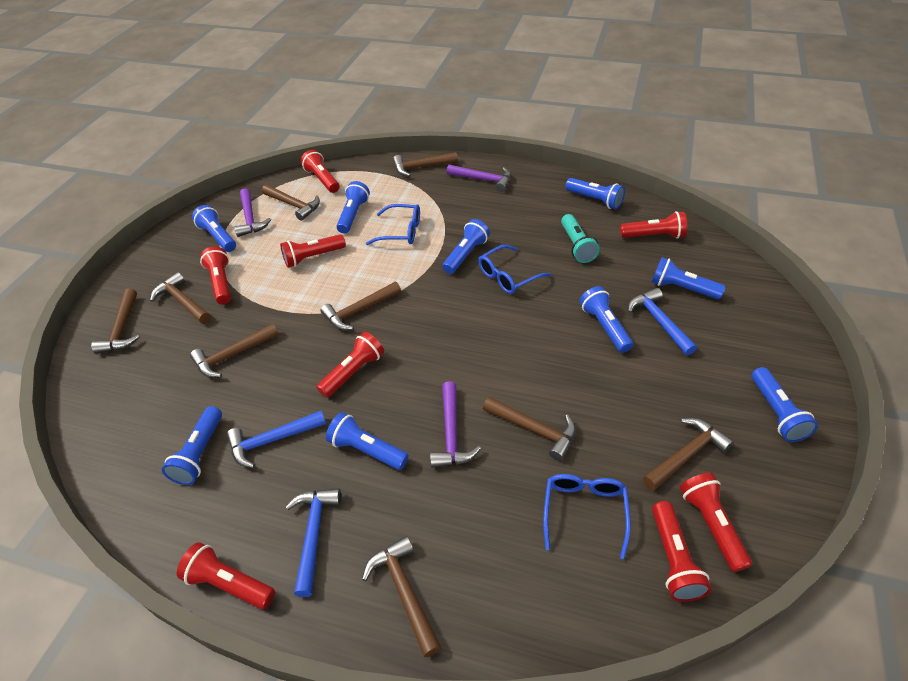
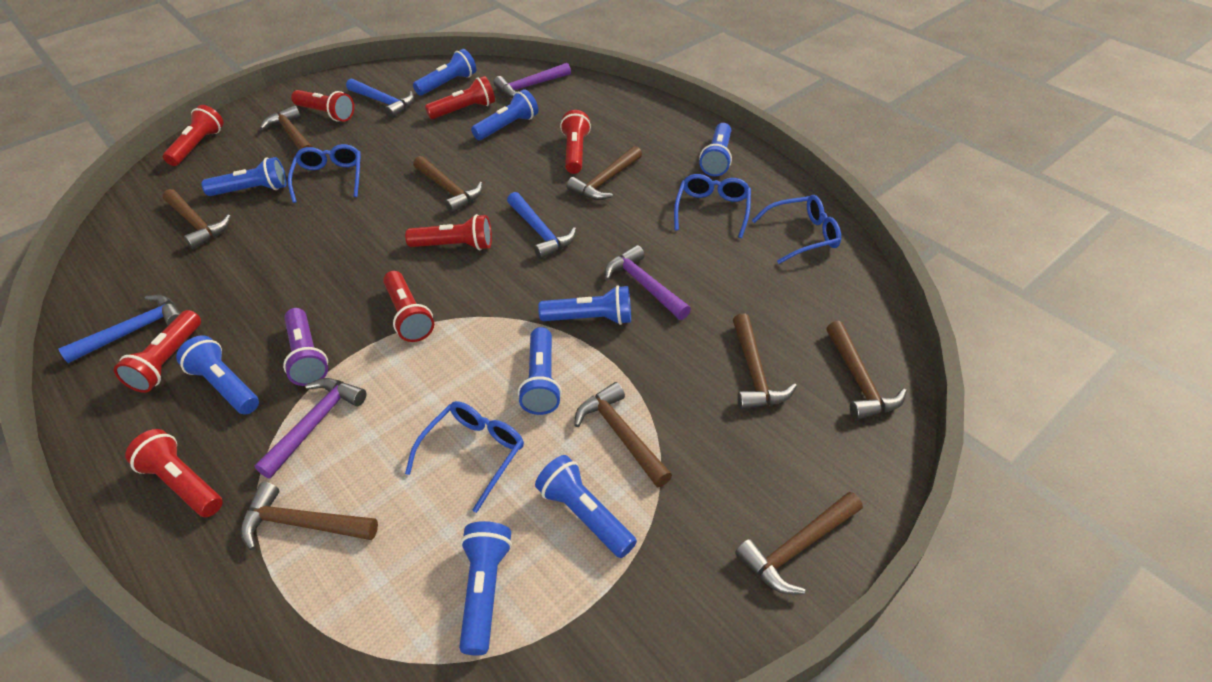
blue glasses: [366,204,420,245] [478,245,551,294] [543,474,631,559] = 3 -> [288,144,361,203] [405,401,524,513] [674,174,751,238] [752,195,841,264] = 4
purple flashlight: none = 0 -> [283,308,328,386] = 1
turquoise flashlight: [561,214,600,263] = 1 -> none = 0

